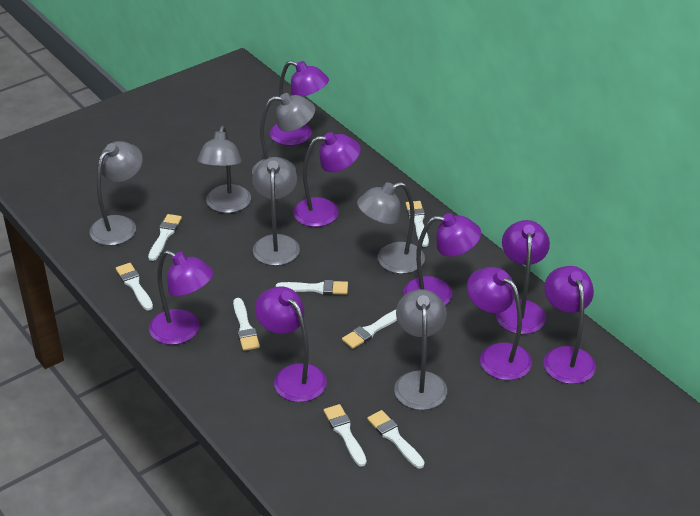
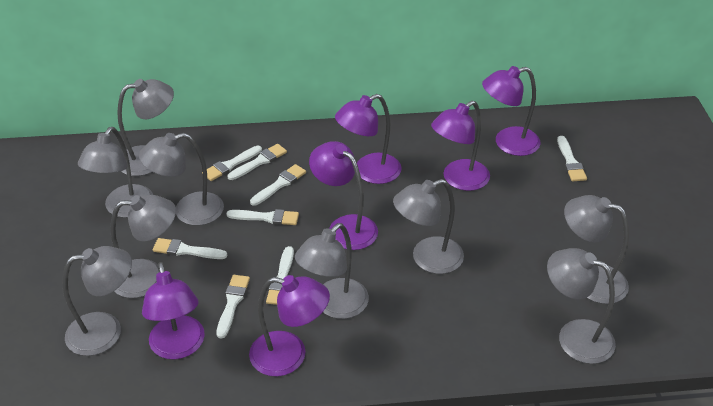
grey lamp: [90,141,143,246] [197,126,251,213] [252,93,315,174] [252,157,300,266] [357,182,425,274] [394,289,447,410] = 6 -> [63,246,132,356] [78,127,153,218] [110,195,176,298] [117,79,174,176] [139,133,224,226] [295,223,369,319] [393,179,464,274] [547,248,616,364] [564,195,629,304] = 9
purple lamp: [149,250,214,345] [255,286,327,402] [270,61,329,146] [293,132,361,227] [403,213,481,305] [467,267,532,380] [496,220,550,334] [544,266,596,384] = 8 -> [142,262,205,359] [249,275,330,376] [309,141,378,250] [335,94,402,184] [431,101,490,191] [482,66,540,156] = 6

